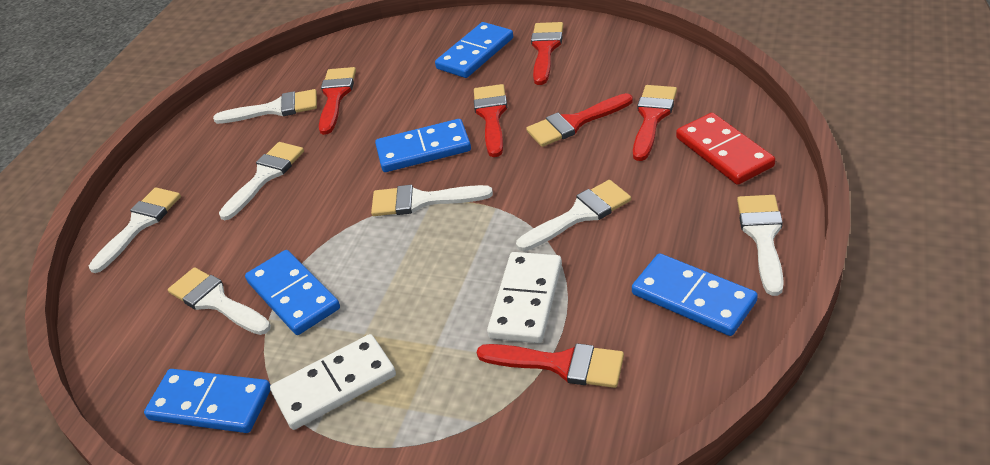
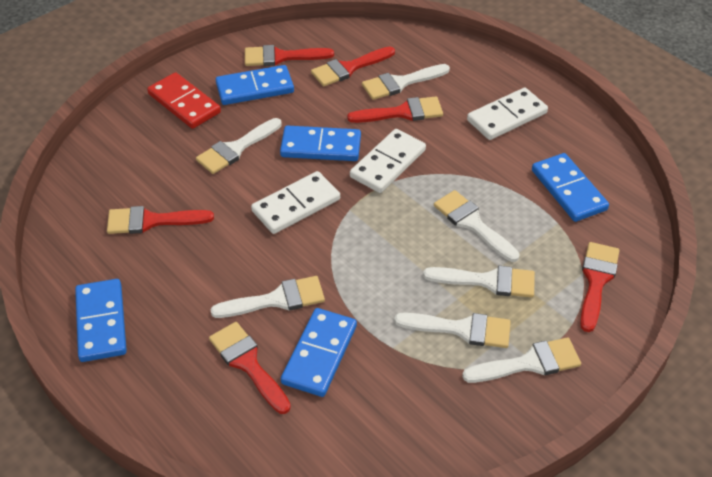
white domino: [270,334,396,430] [487,252,562,343] = 2 -> [251,171,340,234] [350,129,426,193] [467,88,548,140] = 3

